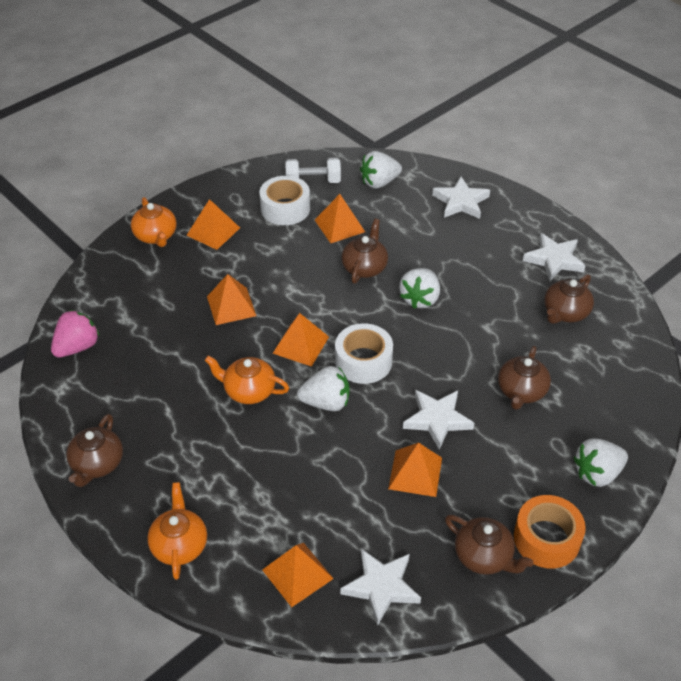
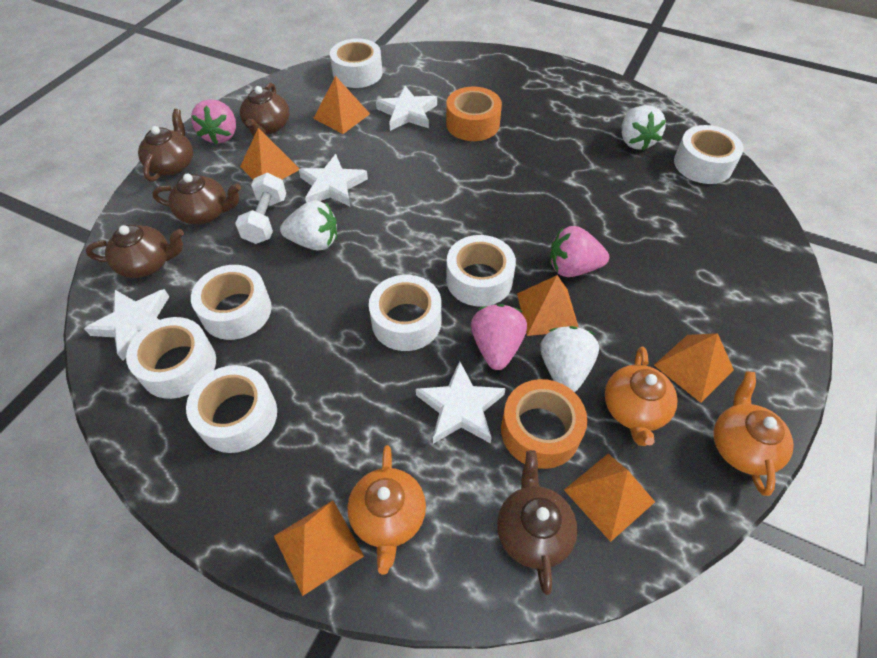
orange tape: [514,495,586,569] = 1 -> [446,87,502,141] [501,379,587,469] = 2
pink strawberry: [51,310,100,357] = 1 -> [191,99,236,145] [471,304,527,370] [550,226,609,277] = 3
white strawberry: [297,366,350,411] [360,151,402,188] [399,268,440,309] [573,438,628,487] = 4 -> [280,200,337,251] [540,326,599,392] [622,105,666,151] = 3
white tape: [259,176,310,225] [335,323,393,384] = 2 -> [126,317,216,399] [186,365,277,453] [191,265,272,340] [330,38,382,88] [369,275,442,351] [446,235,516,307] [674,125,743,184] = 7

